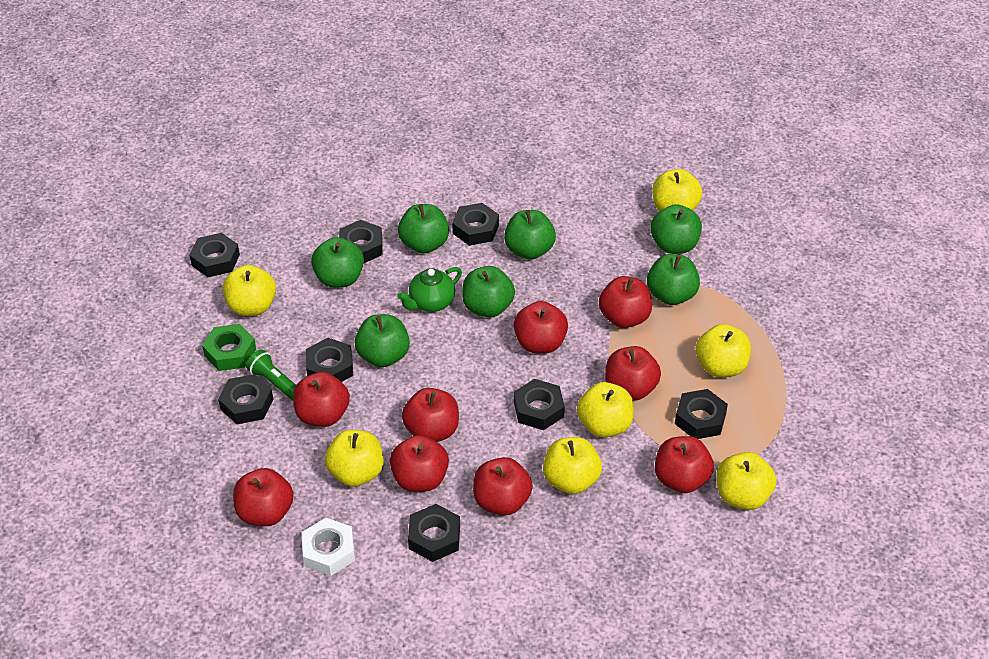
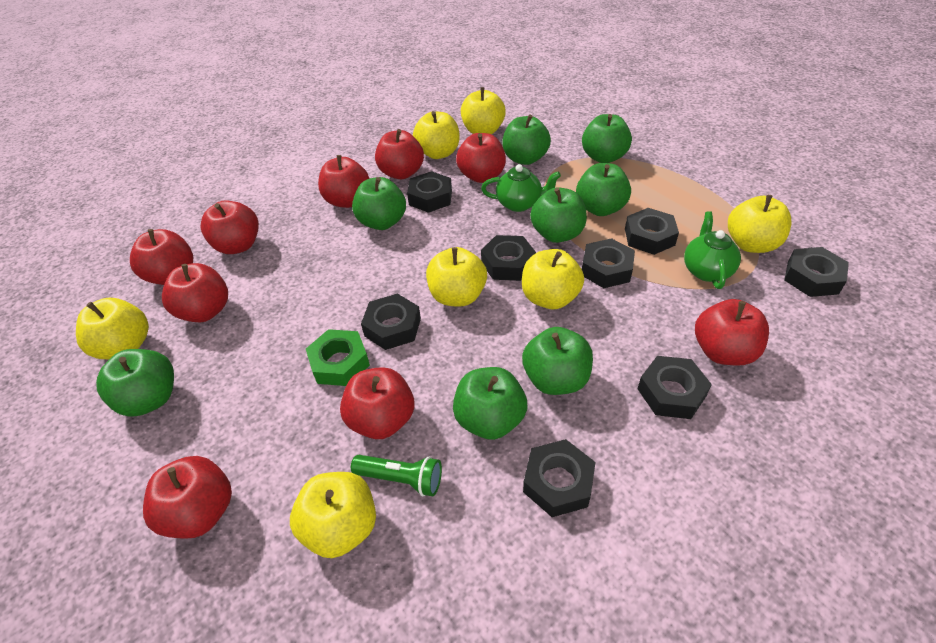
green apple: [311,237,364,288] [355,314,410,367] [398,204,449,253] [462,266,515,318] [504,210,556,260] [647,254,700,305] [650,204,702,254] = 7 -> [96,349,174,417] [352,177,406,230] [453,367,527,440] [502,114,551,165] [522,327,593,395] [530,187,587,243] [576,163,631,216] [582,114,632,163] = 8
green teapot: [397,267,462,312] = 1 -> [481,164,561,212] [684,211,741,289] = 2
white nut: [302,518,355,576] = 1 -> none = 0

